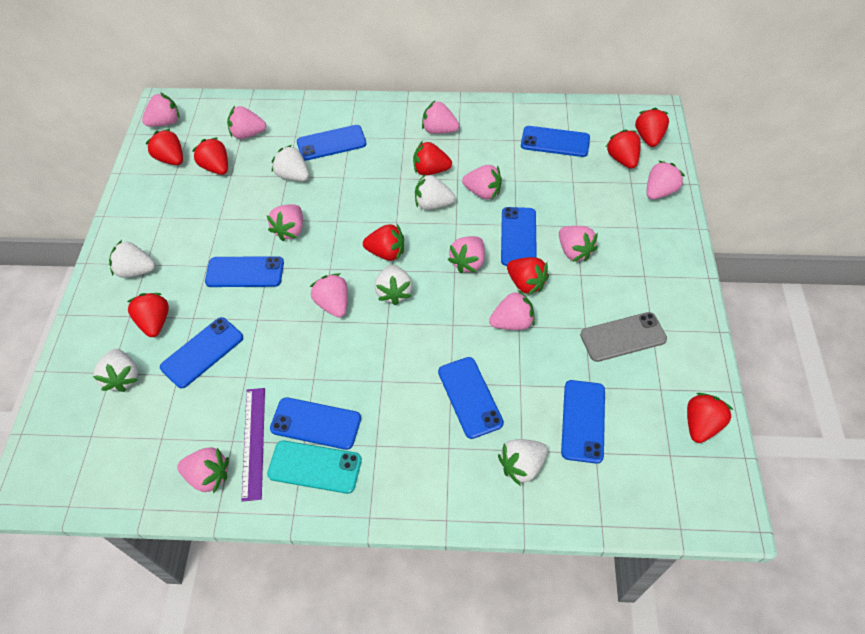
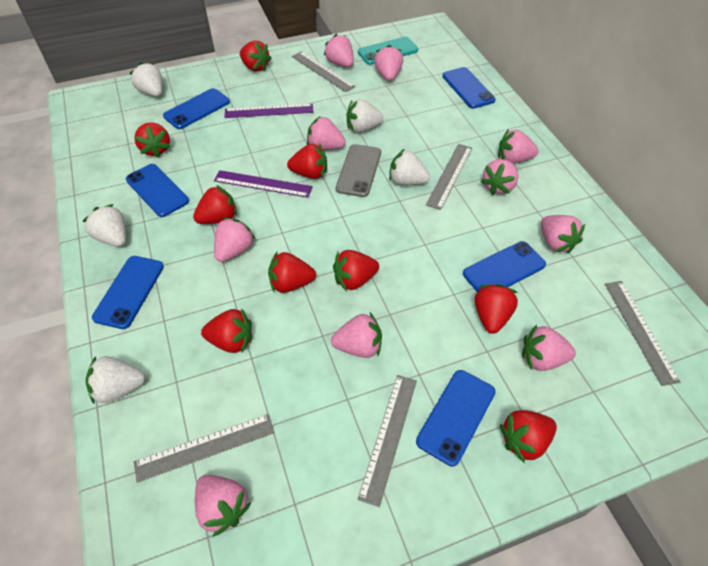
blue phone: [160,317,243,388] [205,256,284,287] [270,397,361,450] [297,125,366,161] [438,357,504,439] [501,207,537,266] [521,126,590,157] [561,380,605,464] = 8 -> [92,256,164,329] [126,164,189,217] [163,88,230,129] [416,370,496,467] [442,67,496,109] [463,241,546,292] = 6
grey ruler: none = 0 -> [134,414,275,483] [292,51,355,92] [358,375,417,507] [426,144,472,210] [605,281,680,386] = 5
pink strawberry: [142,92,180,127] [177,447,229,494] [227,106,266,139] [267,204,303,241] [310,273,348,318] [422,100,459,134] [448,236,485,273] [462,165,502,199] [489,290,535,330] [559,226,598,262] [646,161,685,199] = 11 -> [195,475,251,537] [214,218,256,262] [307,116,346,150] [324,34,354,67] [331,313,382,358] [374,45,403,81] [481,159,518,195] [498,129,539,164] [522,324,576,371] [541,215,585,254] = 10
purple ruler: [242,388,265,502] = 1 -> [214,170,313,198] [225,104,314,118] = 2
white strawberry: [93,349,138,392] [109,240,155,278] [272,145,309,181] [375,265,412,305] [415,174,455,210] [498,439,548,486] = 6 -> [82,204,126,247] [86,356,145,403] [130,62,163,97] [347,99,384,133] [389,149,430,185] = 5

